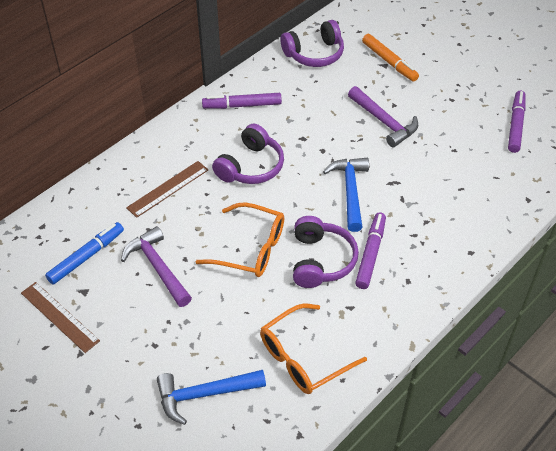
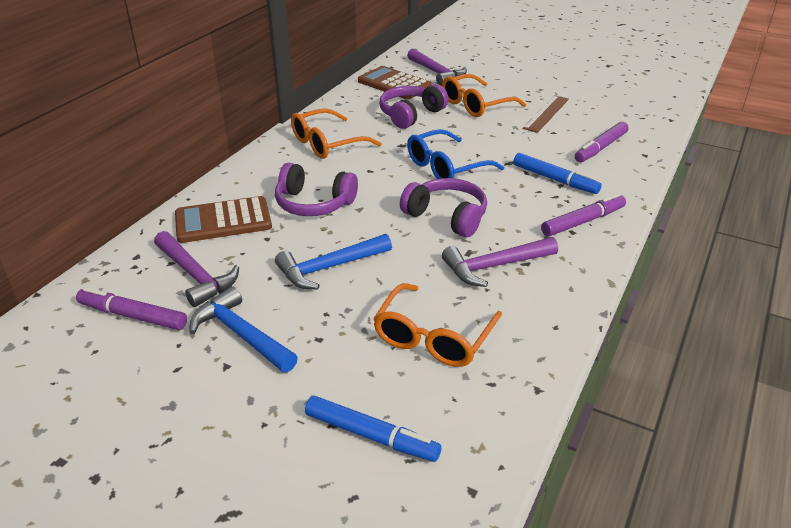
blue glasses: none = 0 -> [407,129,504,179] = 1
blue marker: [45,222,124,285] = 1 -> [305,396,441,462] [513,153,602,194] = 2
brown calculator: none = 0 -> [175,196,272,243] [358,66,432,99] = 2
brown ruler: [21,282,100,353] [126,161,208,218] = 2 -> [523,95,569,133] = 1
orange glasses: [195,202,284,277] [260,303,367,394] = 2 -> [291,108,382,159] [373,283,502,367] [442,74,526,117] = 3
orange marker: [362,34,419,81] = 1 -> none = 0
purple hammer: [121,226,192,307] [348,86,418,147] = 2 -> [154,231,239,307] [407,48,467,86] [442,237,558,287] = 3

